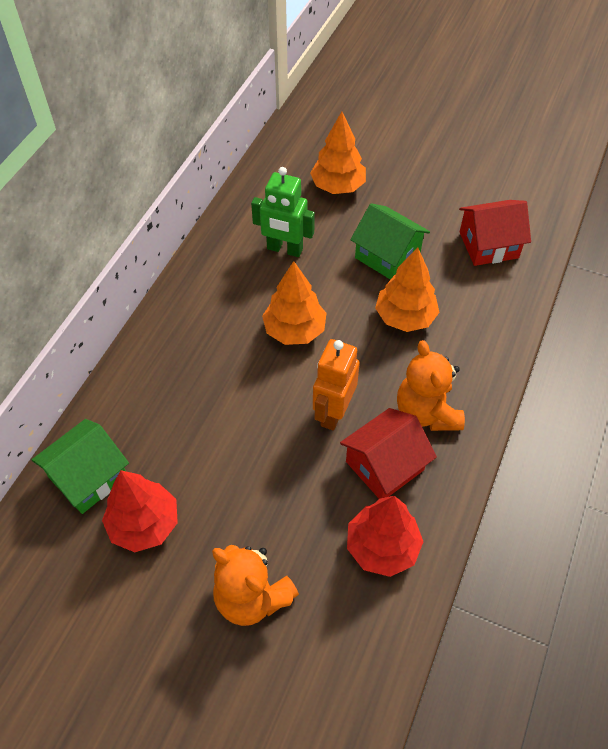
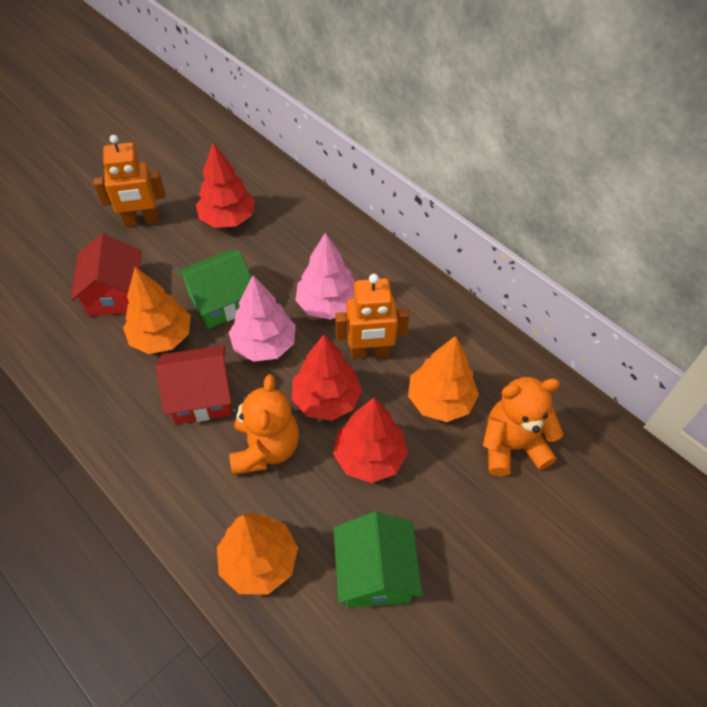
green robot: [251,167,315,257] = 1 -> none = 0
orange robot: [313,339,360,431] = 1 -> [94,135,165,227] [335,274,410,359] = 2
pink tree: none = 0 -> [229,275,296,362] [295,233,355,320] = 2
red tree: [102,470,178,552] [347,496,423,577] = 2 -> [196,143,255,228] [292,335,362,421] [333,398,408,483] = 3

